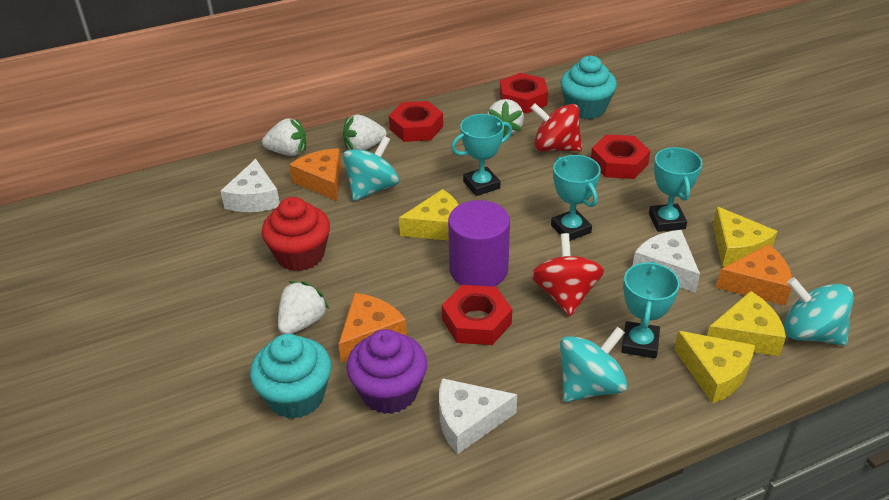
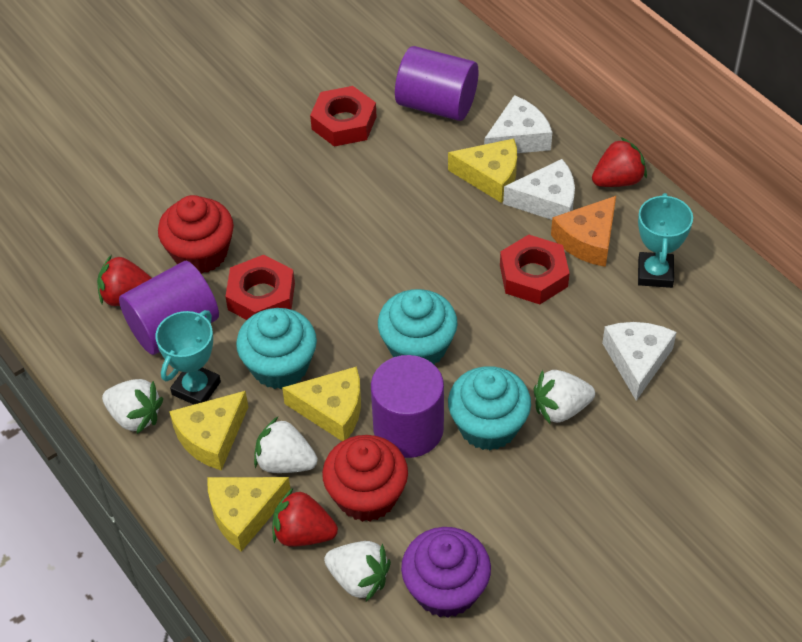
orange cheese: [289,148,342,201] [338,293,407,363] [716,244,792,306] = 3 -> [551,196,616,267] = 1
purple cylinder: [448,200,510,287] = 1 -> [119,261,219,355] [371,355,444,458] [395,46,479,121] = 3
red cupcake: [262,197,330,271] = 1 -> [158,195,234,274] [322,435,408,522] = 2
red nut: [389,101,443,142] [442,285,512,345] [500,73,548,114] [591,134,650,179] = 4 -> [225,255,295,320] [310,86,377,146] [500,235,570,304] = 3
red spinning top: [530,103,582,151] [531,233,604,316] = 2 -> none = 0
red strawberry: none = 0 -> [97,254,151,306] [272,487,338,547] [592,137,647,187] = 3
turquoise cupcake: [250,334,331,419] [561,56,617,119] = 2 -> [236,308,317,389] [378,289,458,365] [448,366,531,450] = 3
turquoise spinning top: [343,136,399,201] [560,326,628,402] [784,277,854,346] = 3 -> none = 0
turquoise trophy: [451,114,512,196] [551,155,601,241] [621,262,680,358] [649,147,702,232] = 4 -> [155,310,221,405] [638,193,693,288] = 2

